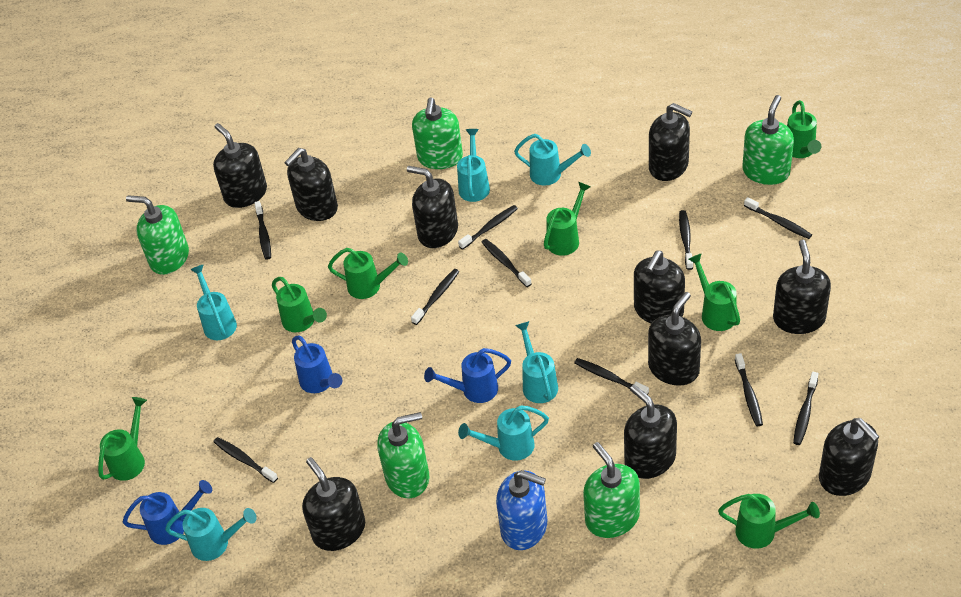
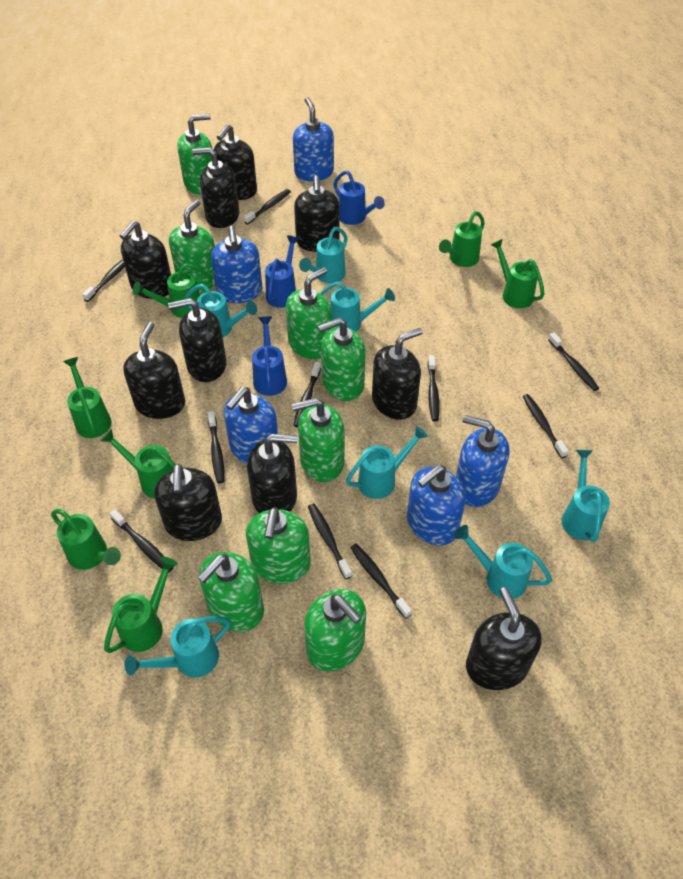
blue soap dispenser: [496,470,547,550] = 1 -> [211,226,262,303] [224,387,278,464] [293,97,334,181] [407,465,466,546] [456,415,510,507] = 5
green soap dispenser: [126,195,189,275] [377,412,429,498] [412,97,463,169] [583,442,640,538] [742,95,794,185] = 5 -> [169,200,215,290] [177,114,212,195] [197,552,264,632] [246,507,311,584] [286,267,332,359] [292,398,345,482] [304,589,366,671] [318,318,365,401] = 8
turquoise watering can: [165,508,257,561] [190,264,237,340] [457,129,490,202] [458,405,549,461] [514,134,591,186] [515,321,558,403] = 6 -> [124,616,231,677] [185,284,257,337] [299,227,348,283] [320,282,395,332] [346,426,428,499] [454,525,552,599] [562,450,610,542] = 7

